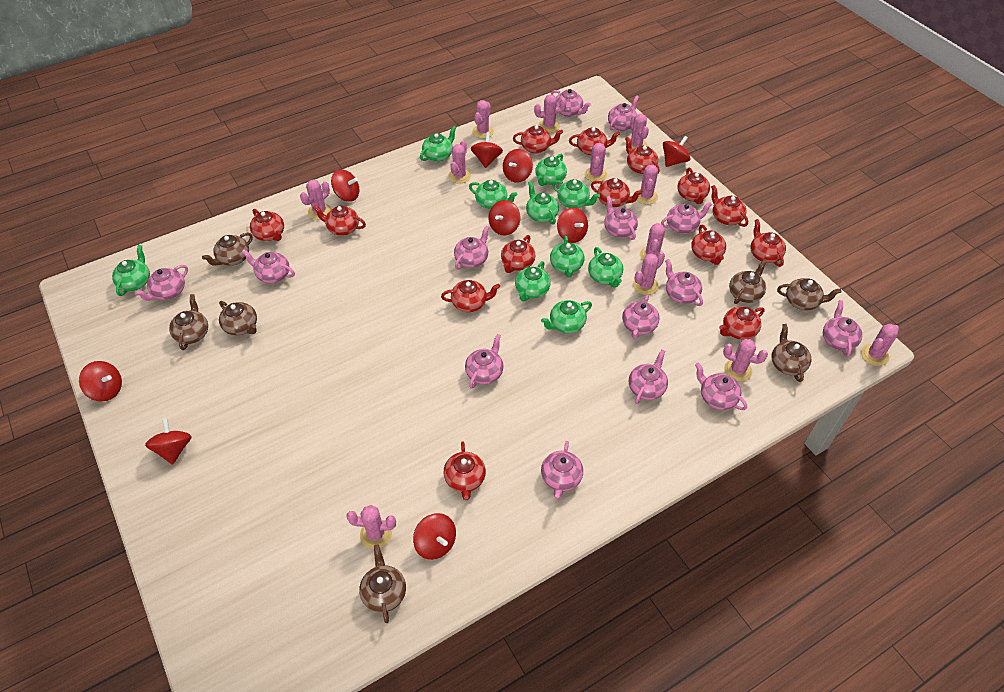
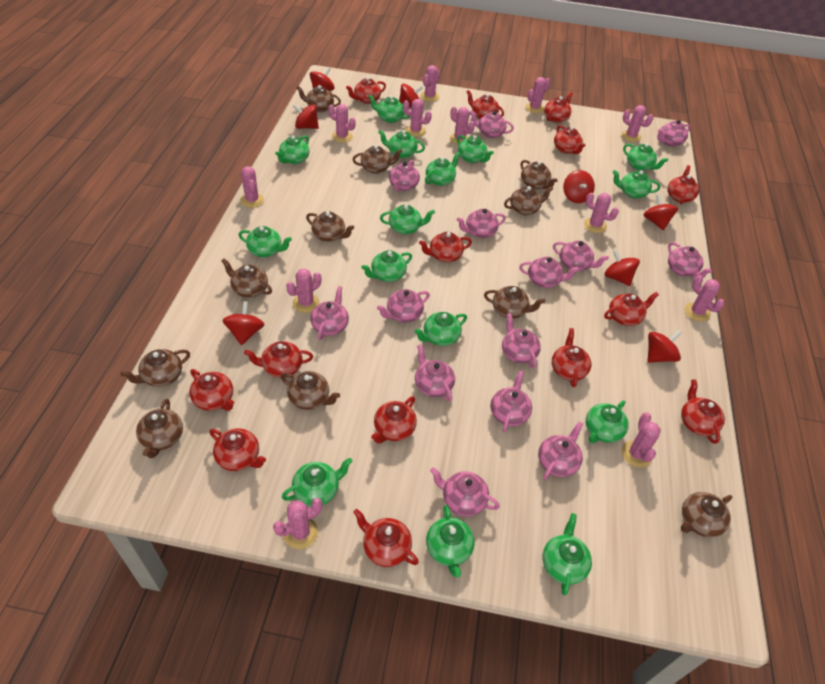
brown teapot: [169,294,208,350] [202,232,253,266] [219,301,257,335] [359,544,406,623] [729,259,767,304] [772,324,811,382] [777,278,841,311] = 7 -> [121,349,190,387] [136,399,183,458] [222,259,272,298] [281,371,340,410] [296,85,341,112] [306,211,354,242] [353,145,402,174] [484,286,545,319] [504,186,553,215] [521,160,558,189] [681,492,732,538] = 11
green teapot: [112,245,150,296] [420,126,456,162] [469,180,517,209] [515,261,551,301] [526,181,559,225] [535,154,567,186] [541,300,592,333] [550,236,585,277] [552,179,600,208] [588,247,623,288] = 10 -> [239,226,292,257] [275,135,310,164] [282,458,352,507] [362,250,412,282] [368,95,410,123] [378,130,425,158] [380,205,435,234] [414,312,467,346] [425,152,460,186] [426,505,475,577] [457,135,494,163] [542,513,592,595] [586,400,629,443] [612,170,660,199] [623,143,668,171] = 15
red spinning top: [79,361,122,402] [145,418,192,465] [331,169,359,202] [413,513,456,560] [471,132,503,168] [489,200,520,235] [503,149,533,183] [557,207,588,243] [663,136,690,167] = 9 -> [222,301,264,345] [293,104,319,129] [310,67,335,91] [399,84,423,107] [563,170,595,203] [605,250,640,286] [644,194,678,230] [648,330,681,363] = 8

